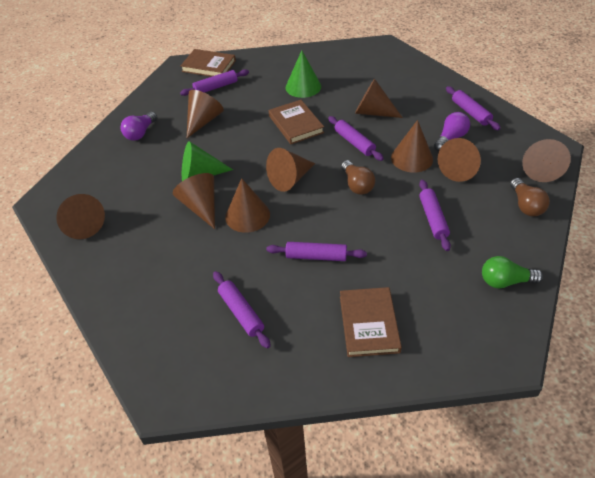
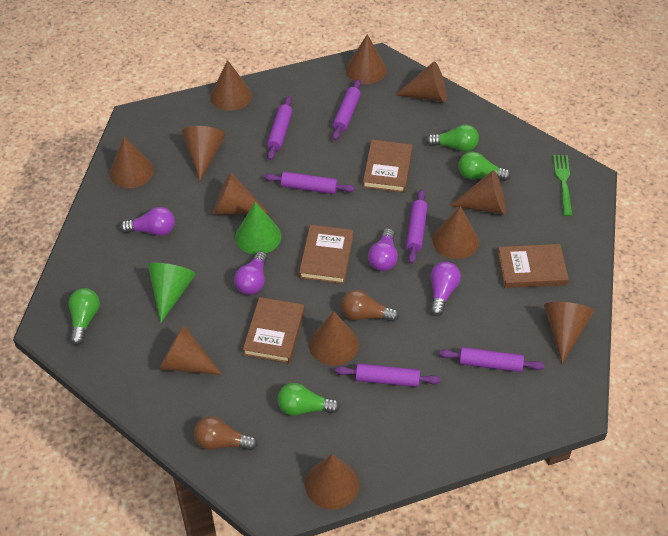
brown book: [180,49,236,77] [269,100,324,144] [340,287,402,357] = 3 -> [243,297,305,363] [299,225,354,284] [363,140,413,193] [498,244,569,288] = 4
brown cone: [56,194,105,239] [173,173,215,229] [187,90,224,138] [225,178,270,233] [266,148,315,192] [355,79,403,118] [391,120,433,173] [438,138,481,182] [522,139,571,182] = 9 -> [109,136,154,188] [159,325,222,375] [182,126,226,181] [210,60,252,111] [213,172,269,215] [305,454,359,509] [309,312,359,366] [346,34,387,84] [395,61,447,102] [432,206,479,259] [450,170,506,215] [544,302,594,364] = 12
green fork: none = 0 -> [553,155,573,216] = 1
green light bulb: [482,256,543,288] = 1 -> [68,288,100,345] [277,383,340,416] [426,125,479,152] [458,152,511,181] = 4
purple light bulb: [120,112,157,141] [434,112,470,151] = 2 -> [120,207,175,236] [234,251,267,295] [368,228,398,271] [430,262,461,316] = 4

